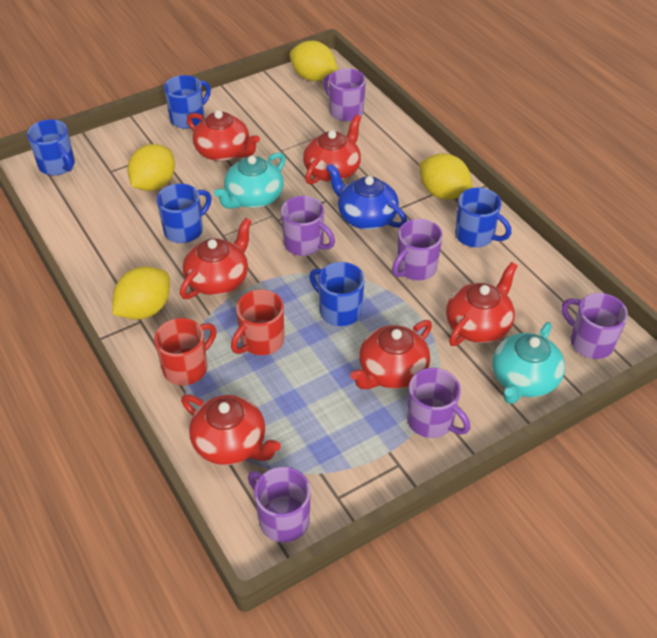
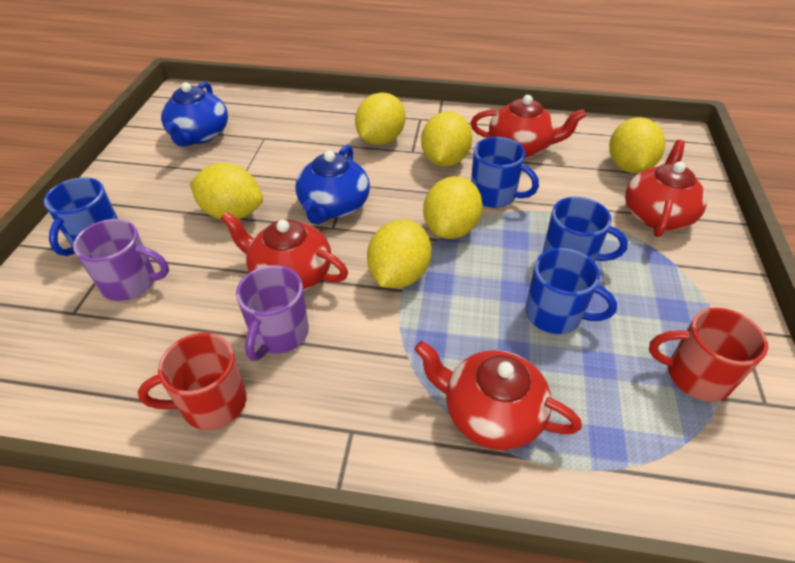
blue mug: [27,119,75,175] [157,184,211,243] [164,75,211,129] [309,262,365,326] [455,187,511,247] = 5 -> [44,177,118,256] [471,137,539,208] [525,248,617,334] [543,197,628,263] = 4
blue teapot: [326,163,407,230] = 1 -> [161,82,228,147] [295,145,370,224] = 2
purple mug: [248,467,310,543] [281,196,335,256] [323,68,366,122] [392,219,443,280] [407,368,470,438] [562,293,628,359] = 6 -> [73,219,169,301] [236,265,309,361] = 2
red teapot: [180,218,252,299] [181,394,281,465] [187,110,260,161] [303,114,361,185] [350,320,432,389] [446,262,517,346] = 6 -> [220,212,348,291] [415,341,582,450] [471,95,586,157] [625,140,707,237] = 4
turquoise teapot: [214,153,286,209] [492,322,565,404] = 2 -> none = 0
yellow lemon: [112,266,170,319] [128,144,175,191] [289,41,338,81] [419,153,473,200] = 4 -> [190,163,263,220] [355,92,406,145] [367,220,431,288] [421,112,472,167] [423,176,483,239] [609,117,665,173] = 6

